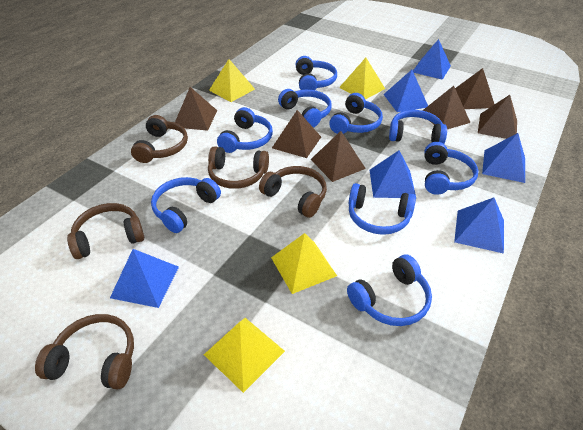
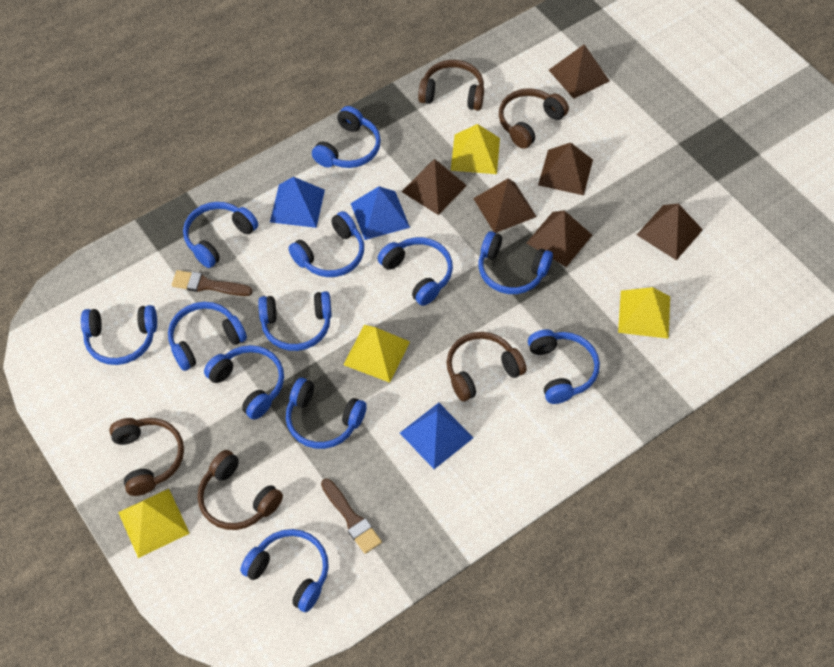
blue headphones: [151,177,221,233] [217,107,273,153] [278,89,332,128] [295,56,337,90] [329,93,383,134] [347,254,432,326] [349,183,416,235] [389,110,447,144] [424,142,478,195] = 9 -> [81,305,157,365] [168,302,247,371] [183,202,258,268] [204,345,284,420] [240,529,329,612] [258,291,332,351] [286,378,367,449] [288,211,364,277] [312,106,381,168] [377,237,453,306] [478,231,553,294] [528,329,600,404] = 12
blue pyramid: [110,249,179,308] [370,150,416,198] [383,70,428,112] [413,39,451,80] [454,197,504,254] [482,133,525,183] = 6 -> [270,177,325,228] [351,186,410,240] [400,403,473,469] = 3
brown brush: none = 0 -> [171,270,252,296] [321,479,382,554] = 2

